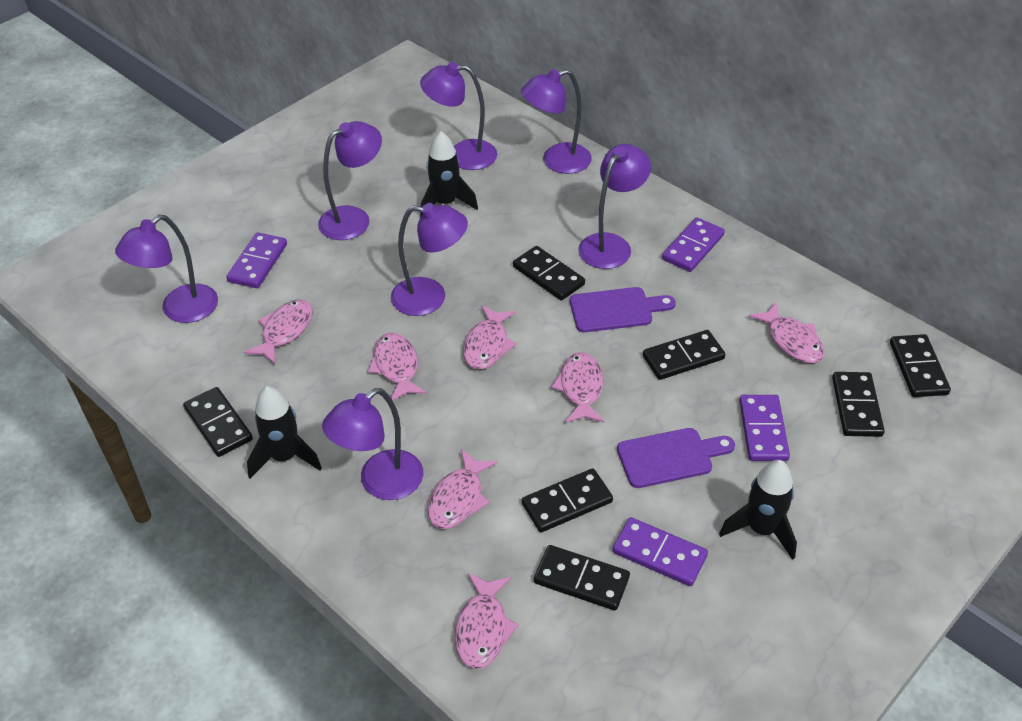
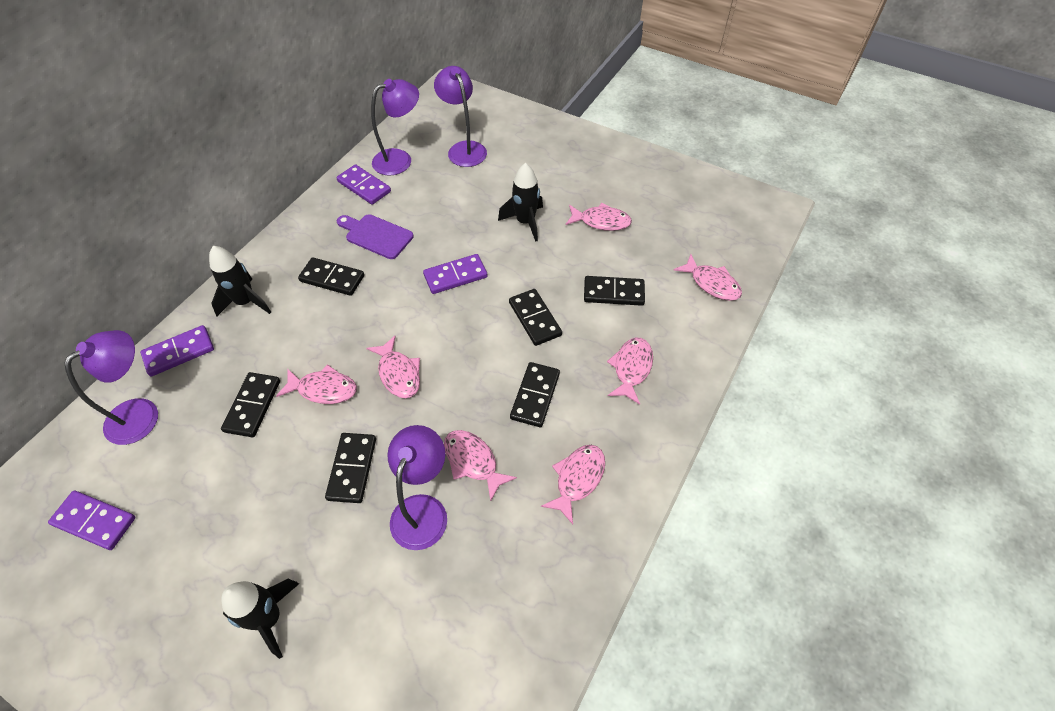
black domino: [183,387,253,457] [513,246,585,300] [522,468,613,532] [534,545,630,610] [643,330,725,380] [832,372,885,437] [890,334,951,397] = 7 -> [221,372,280,437] [298,257,364,296] [325,433,376,503] [509,289,562,346] [510,362,560,427] [584,276,645,306] = 6
purple cutting board: [570,287,676,332] [617,428,735,488] = 2 -> [337,214,414,259] = 1
purple lamp: [115,215,218,323] [318,121,382,240] [322,388,423,500] [391,203,468,316] [420,62,497,170] [521,69,592,174] [578,144,651,269] = 7 -> [64,330,158,445] [371,79,419,175] [387,425,447,550] [434,66,487,167] = 4

